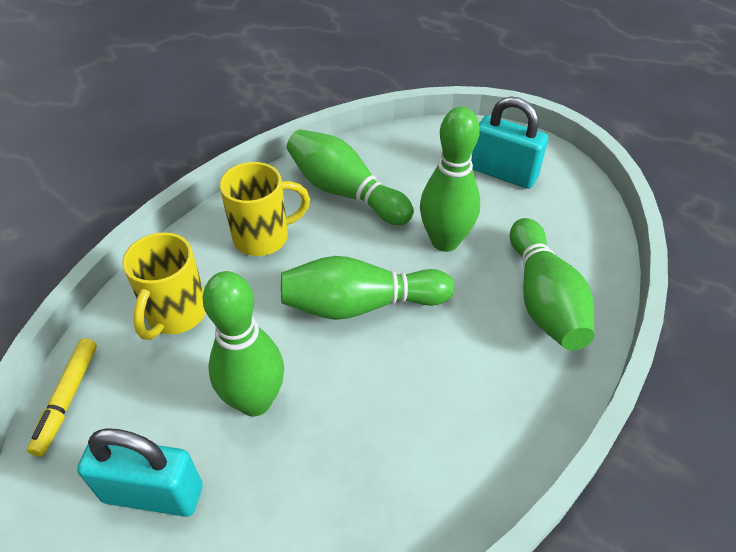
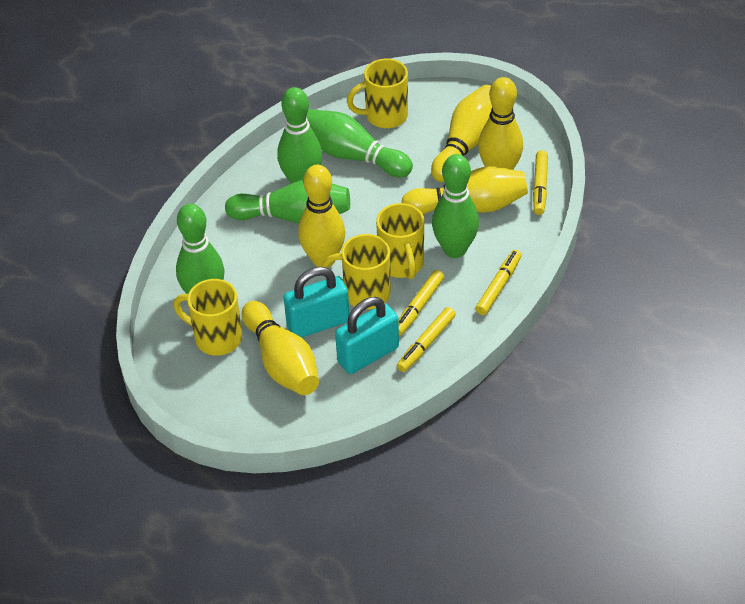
yellow bowling pin: none = 0 -> [242,301,319,395] [298,165,345,267] [402,167,528,214] [431,85,492,182] [478,77,523,170] = 5
yellow marker: [27,339,97,457] = 1 -> [397,307,456,372] [398,270,444,336] [475,250,522,315] [533,150,548,215] = 4
yellow mug: [122,232,206,340] [219,162,310,256] = 2 -> [173,279,242,356] [322,234,391,310] [347,59,408,128] [376,203,424,279] = 4

